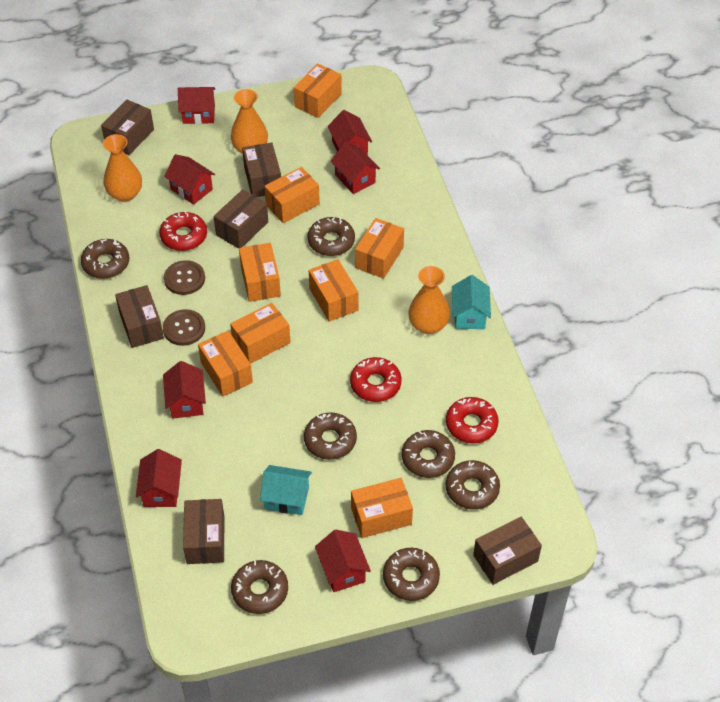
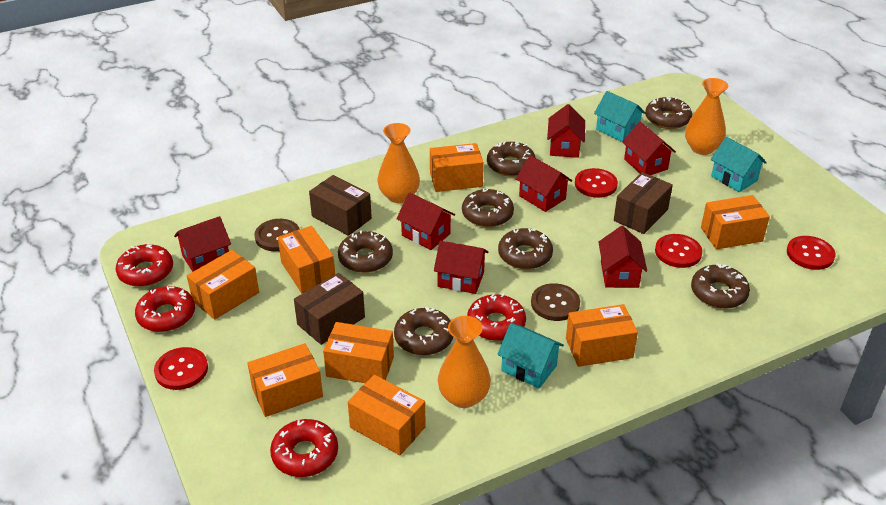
brown box: [101,100,154,155] [115,285,164,348] [183,499,224,564] [214,189,268,249] [242,143,281,197] [473,517,542,585] = 6 -> [294,273,365,345] [309,175,372,236] [614,172,673,234] = 3
red button: none = 0 -> [154,347,208,390] [575,168,618,198] [655,234,702,268] [787,236,836,270] = 4
red donut: [159,211,207,251] [350,357,401,402] [446,397,499,444] = 3 -> [116,244,173,287] [135,286,195,332] [270,419,338,477] [467,294,526,341] = 4
turquoise house: [260,465,312,515] [452,275,491,329] = 2 -> [497,323,564,388] [594,91,646,142] [711,137,767,192] = 3

